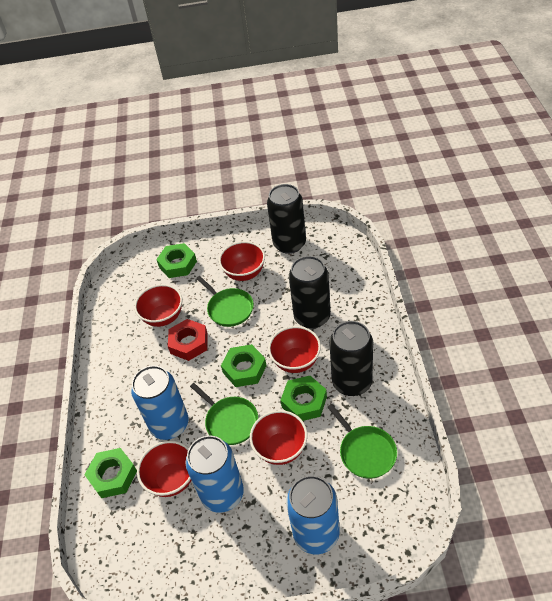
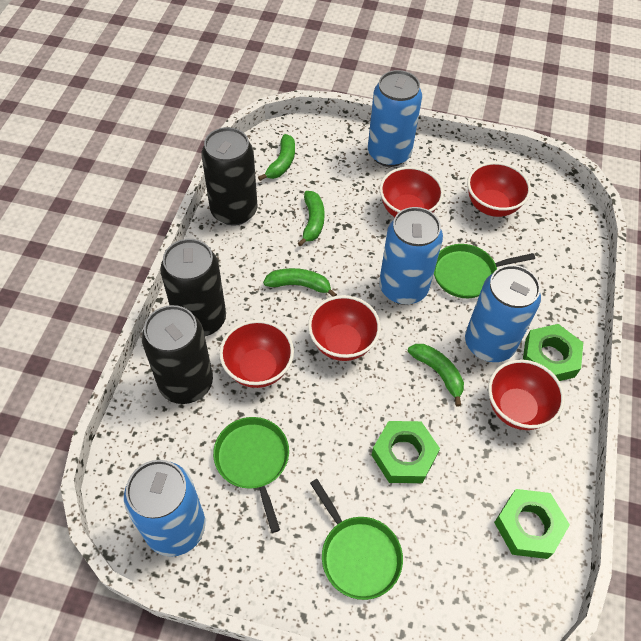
blue can: [131,365,188,440] [185,436,244,513] [286,475,340,554] = 3 -> [124,460,205,557] [368,70,422,167] [379,207,443,305] [465,265,541,362] = 4
green banana: none = 0 -> [258,134,295,181] [263,268,337,297] [298,191,325,246] [408,344,464,406] = 4
green nut: [84,448,137,498] [156,243,197,278] [221,344,267,387] [281,376,327,421] = 4 -> [371,421,440,483] [494,489,570,559] [523,324,583,381] = 3
red nut: [168,319,208,361] = 1 -> none = 0

